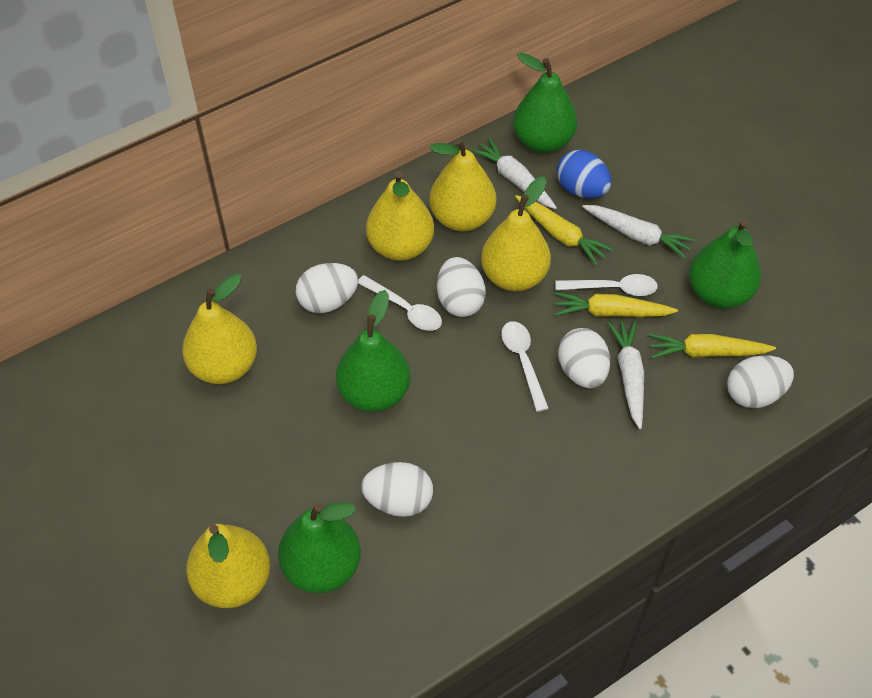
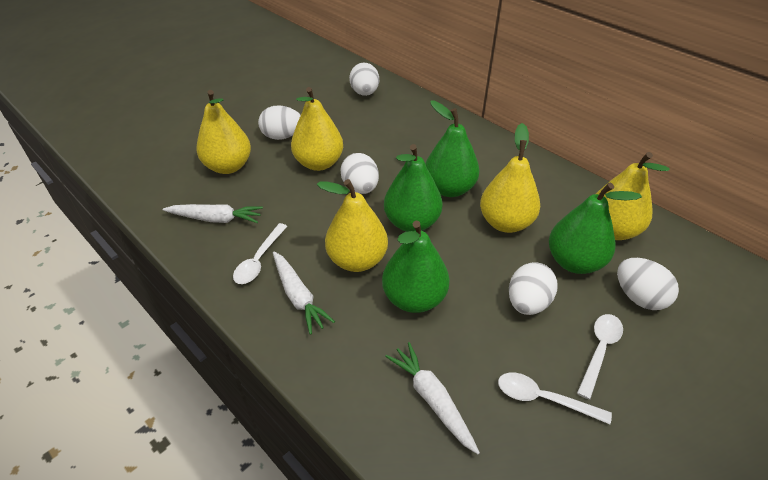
blue egg: [557,150,611,198] = 1 -> none = 0
yellow carrot: [515,195,614,266] [555,292,678,317] [649,334,776,359] = 3 -> none = 0

